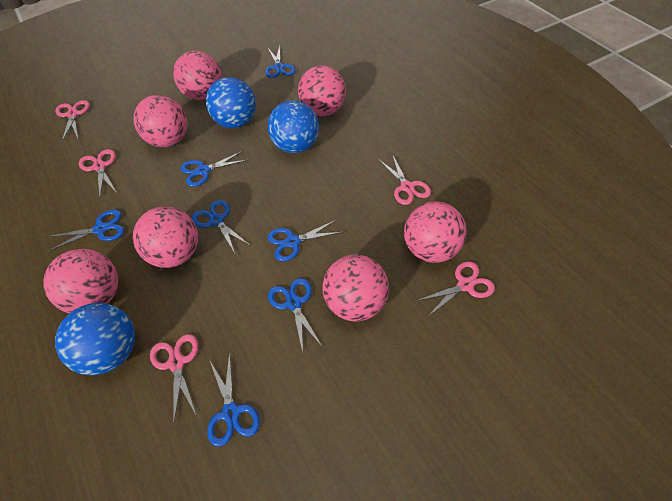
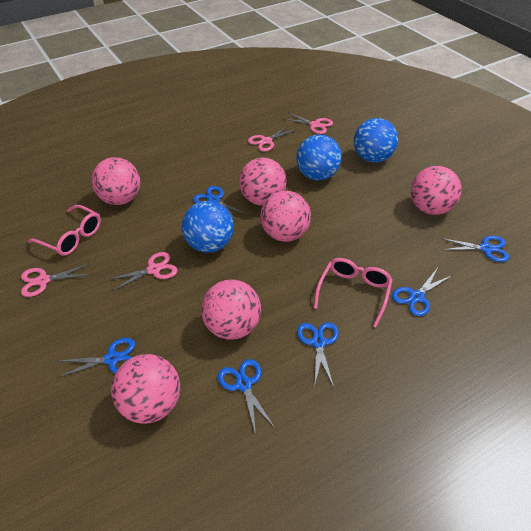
blue scissors: [47,209,124,251] [180,151,248,187] [192,200,251,253] [207,352,260,447] [265,45,296,78] [267,220,342,261] [268,278,322,352] = 7 -> [57,338,135,378] [193,186,248,221] [218,359,275,435] [297,322,339,387] [392,269,451,316] [440,236,509,262] = 6
pink ball: [43,249,118,313] [133,95,188,147] [133,206,198,268] [173,51,221,100] [298,65,346,116] [322,255,389,321] [404,201,467,263] = 7 -> [91,157,140,205] [111,354,180,424] [201,280,261,340] [239,158,287,206] [260,191,311,242] [411,166,461,215] = 6
pink glasses: none = 0 -> [28,205,101,256] [314,258,393,327] = 2
pink scissors: [56,100,90,141] [79,149,117,197] [150,334,198,424] [378,154,431,205] [416,261,495,315] = 5 -> [21,264,91,297] [107,252,178,291] [248,125,297,152] [284,112,333,134] = 4

